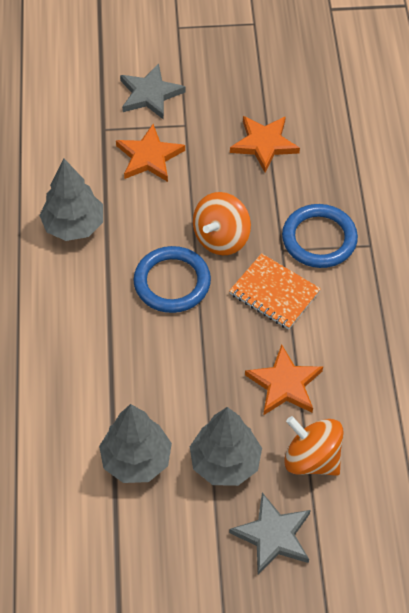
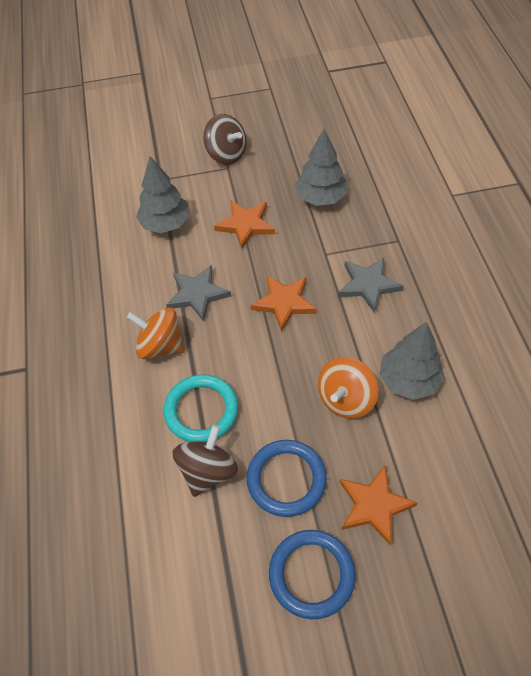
brown spinning top: none = 0 -> [173,425,238,497] [203,114,247,165] = 2
orange notebook: [229,253,321,330] = 1 -> none = 0
turquoise ring: none = 0 -> [164,374,238,442] = 1

